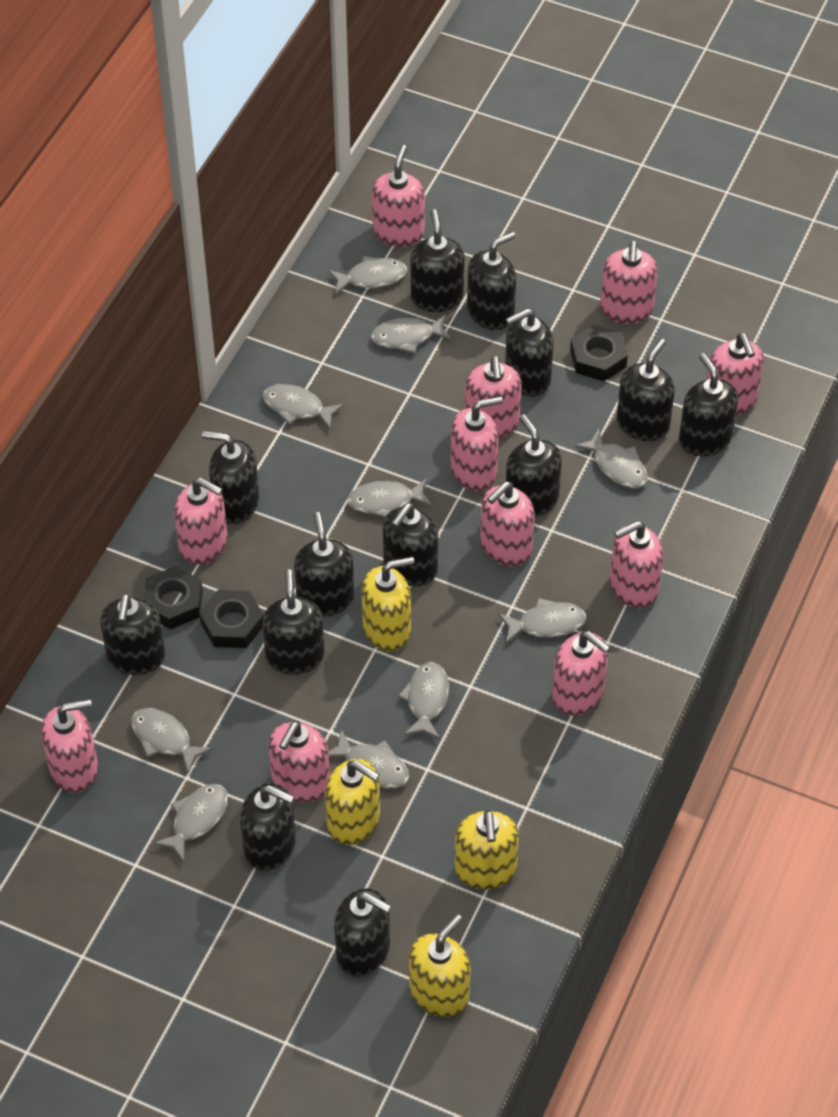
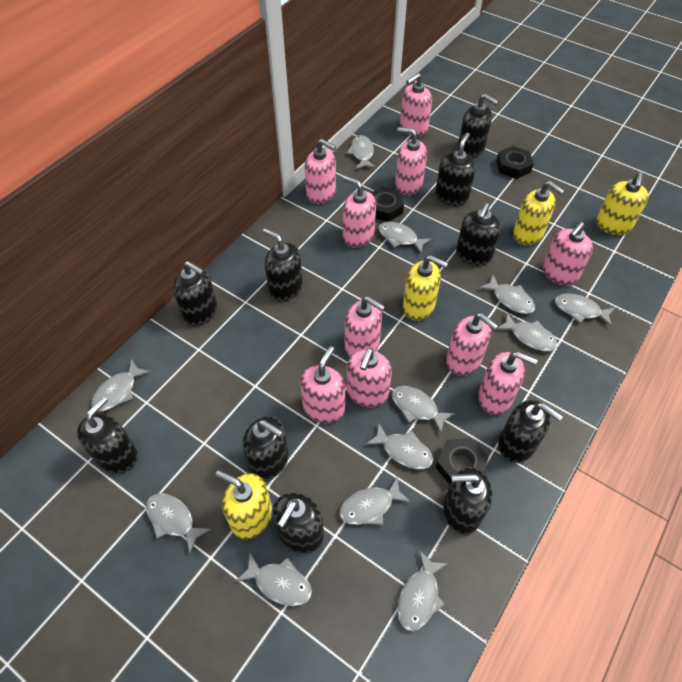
black soap dispenser: [100,593,165,675] [202,431,259,524] [240,783,296,871] [262,569,325,675] [294,512,354,617] [334,888,391,976] [383,503,438,587] [411,209,464,312] [467,232,516,330] [505,308,554,397] [506,414,562,517] [617,339,675,441] [679,353,738,456] = 13 -> [77,397,138,473] [173,261,217,326] [242,416,289,480] [263,229,303,301] [272,493,324,553] [435,133,476,206] [443,467,493,535] [456,203,501,266] [458,94,498,158] [498,400,563,463] = 10
grey fish: [131,708,213,773] [153,784,228,862] [263,384,344,429] [328,256,407,295] [328,729,409,788] [347,478,432,518] [371,315,452,354] [398,662,449,739] [499,598,586,643] [574,429,648,488] = 10 -> [92,359,150,411] [146,493,211,553] [235,553,312,606] [339,477,411,525] [347,135,376,169] [366,423,433,469] [379,222,432,253] [392,386,455,433] [397,550,449,631] [479,275,535,314] [496,312,558,351] [555,293,615,326] = 12
pink soap dispenser: [41,699,98,793] [174,477,227,565] [268,721,330,802] [372,145,425,247] [451,396,503,491] [465,356,522,438] [480,481,535,566] [552,631,610,716] [600,241,658,324] [610,521,664,608] [707,333,764,415] = 11 -> [300,346,345,424] [305,139,336,204] [343,176,376,248] [345,296,385,357] [346,348,392,408] [395,127,427,195] [400,73,432,137] [446,313,498,376] [478,352,538,415] [542,222,593,286] = 10

